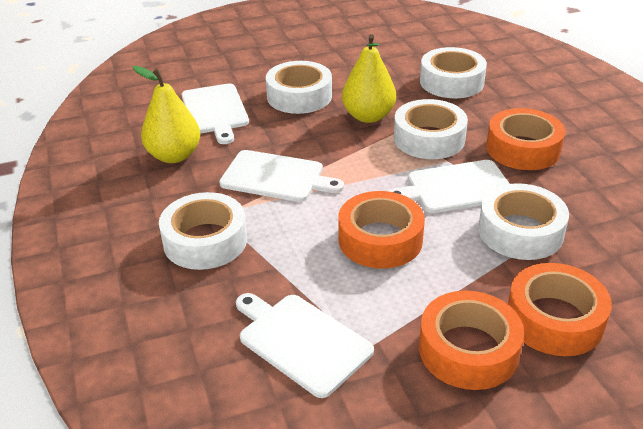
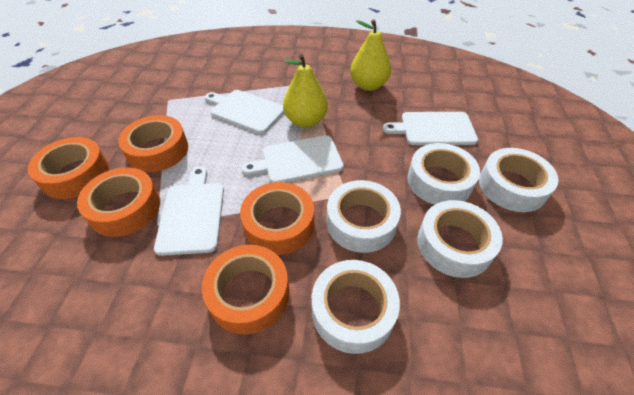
orange tape: [338,191,425,269] [419,290,524,390] [486,108,565,170] [508,263,612,356] = 4 -> [28,137,109,199] [77,167,160,237] [118,115,188,172] [202,245,289,334] [240,182,314,255] = 5

